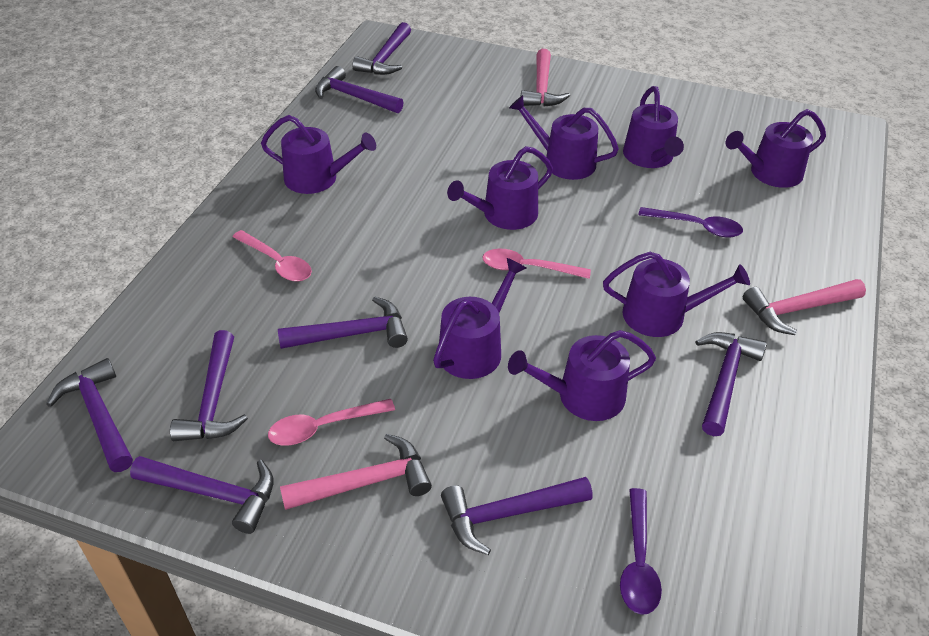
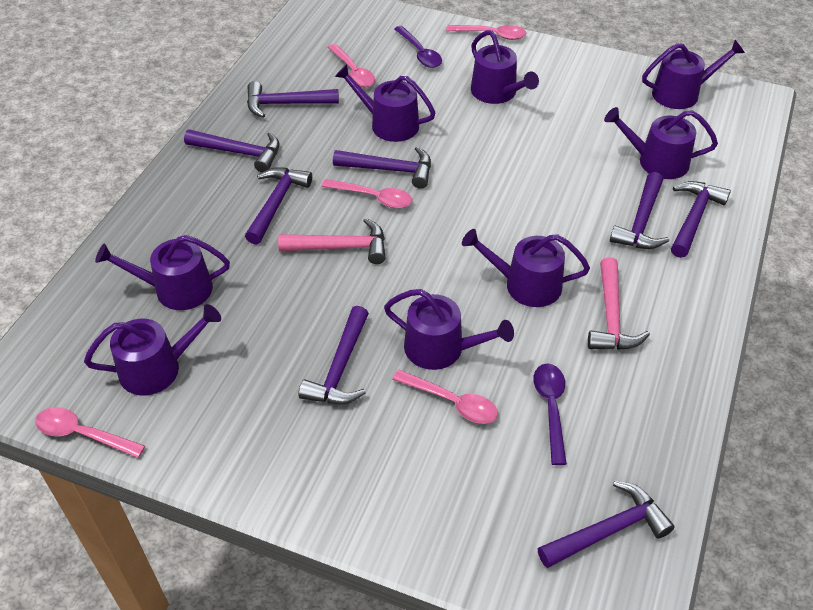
pink hammer: [280,434,432,510] [521,49,570,107] [743,279,866,335] = 3 -> [278,218,385,264] [588,257,650,350] = 2
pink spoon: [232,230,312,282] [268,399,395,446] [482,249,591,279] = 3 -> [35,407,145,458] [321,179,413,208] [328,44,375,87] [392,369,498,424] [446,25,526,40] = 5

